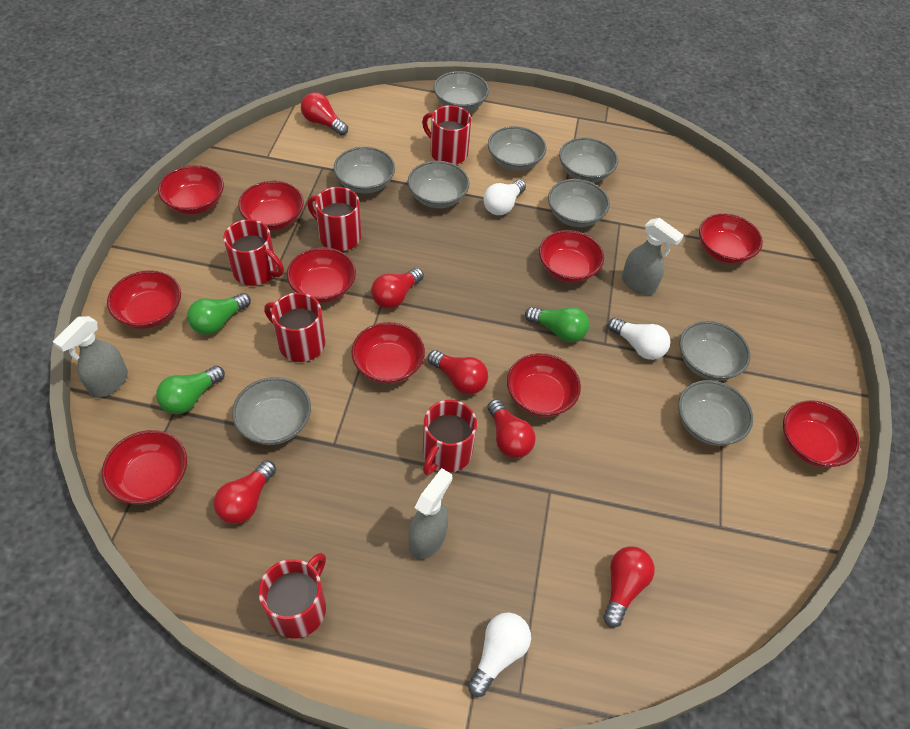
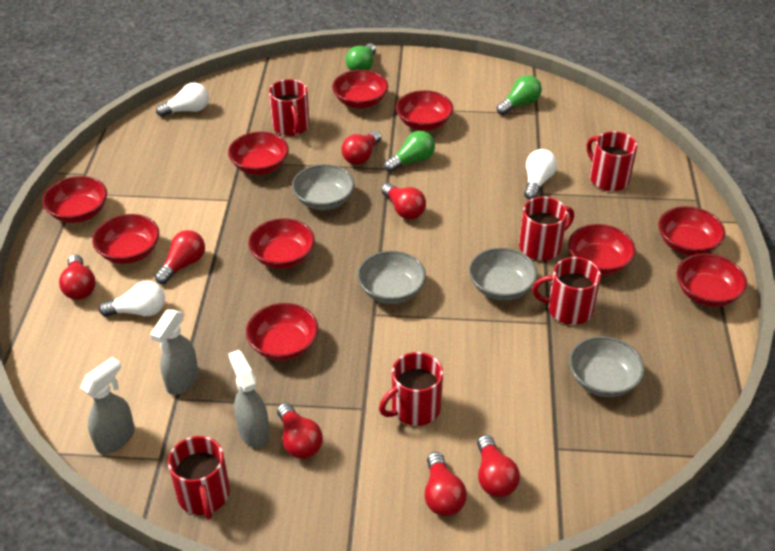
grey bowl: [232,377,311,445] [334,147,395,193] [408,161,470,208] [434,71,489,111] [488,126,546,171] [548,179,610,227] [559,138,618,182] [678,380,753,446] [679,321,750,381] = 9 -> [292,164,355,210] [357,251,426,304] [469,248,538,301] [569,336,645,397] = 4
red light bulb: [213,460,276,524] [301,92,348,135] [371,268,424,309] [428,350,488,395] [488,399,536,458] [604,546,655,628] = 6 -> [59,254,96,300] [155,230,205,284] [277,403,323,459] [342,131,381,165] [381,183,426,220] [425,452,467,516] [477,435,520,497] = 7

